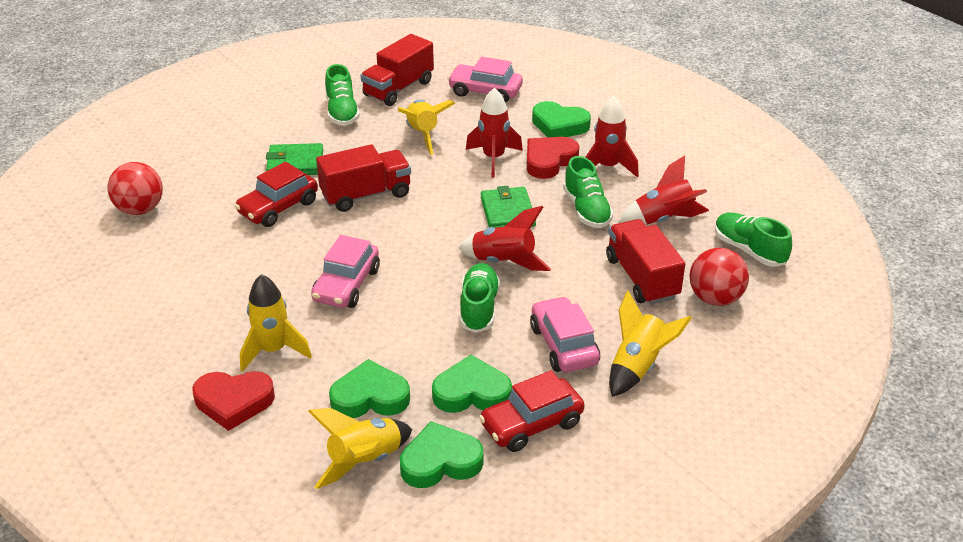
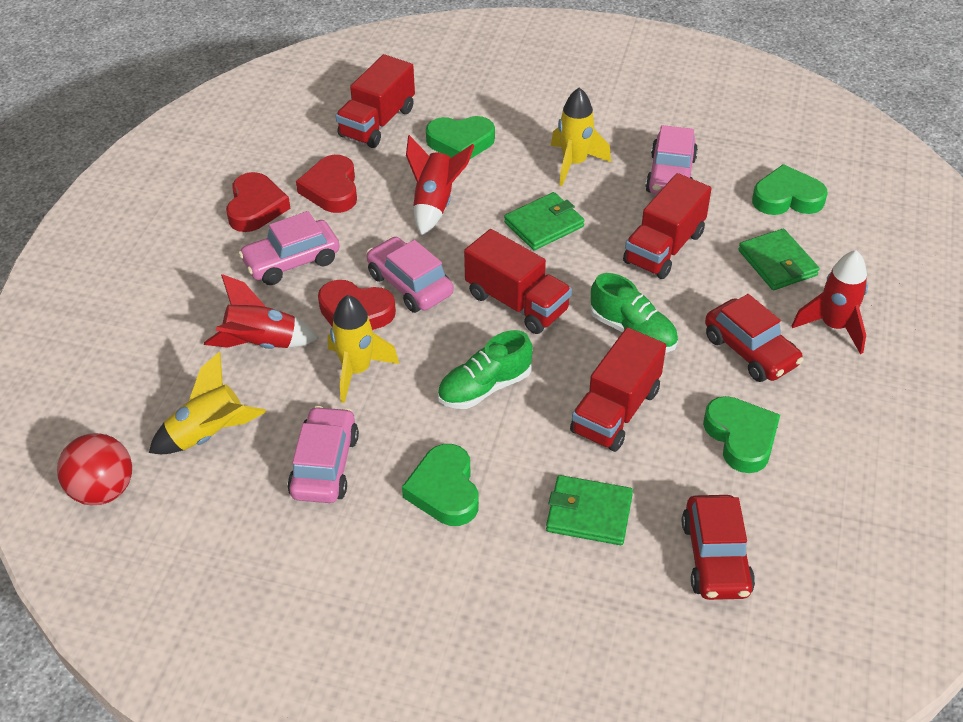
green shoe: [325,64,360,126] [460,263,500,333] [563,156,613,228] [715,212,792,267] = 4 -> [437,330,533,409] [590,273,678,353] = 2
green wallet: [266,143,323,175] [481,186,536,228] = 2 -> [504,192,584,250] [546,475,633,545] [738,228,819,290] = 3
pink car: [311,235,380,308] [447,57,523,103] [530,296,600,372] = 3 -> [238,211,340,285] [287,406,359,503] [366,237,453,313] [645,125,698,194] = 4
red ball: [107,162,163,215] [690,248,749,306] = 2 -> [57,433,132,505] = 1
red heart: [192,371,275,431] [527,137,579,179] = 2 -> [226,172,290,232] [296,155,357,213] [318,280,396,330] = 3
red rocket: [458,206,551,271] [466,88,523,177] [585,96,639,177] [619,155,709,225] = 4 -> [204,274,319,349] [406,135,474,235] [792,250,868,354] = 3
red truck: [316,144,411,212] [360,34,434,106] [606,219,685,305] = 3 -> [336,54,415,148] [464,229,572,334] [570,327,666,452] [623,173,712,279] = 4
yellow rocket: [240,274,312,372] [308,408,412,489] [397,100,455,155] [609,290,692,397] = 4 -> [149,352,266,454] [328,295,399,403] [551,88,611,186] = 3

